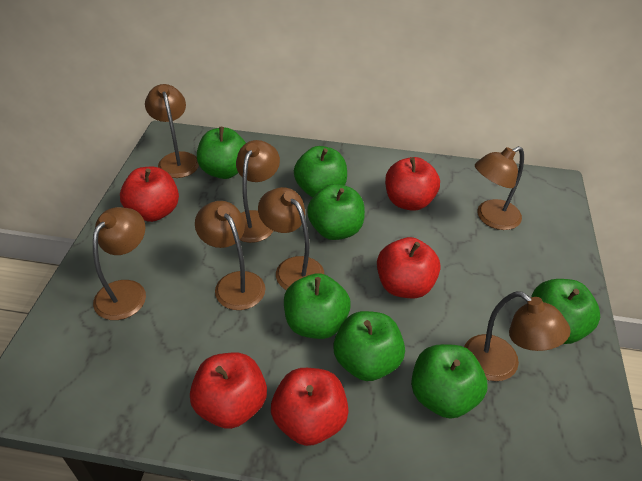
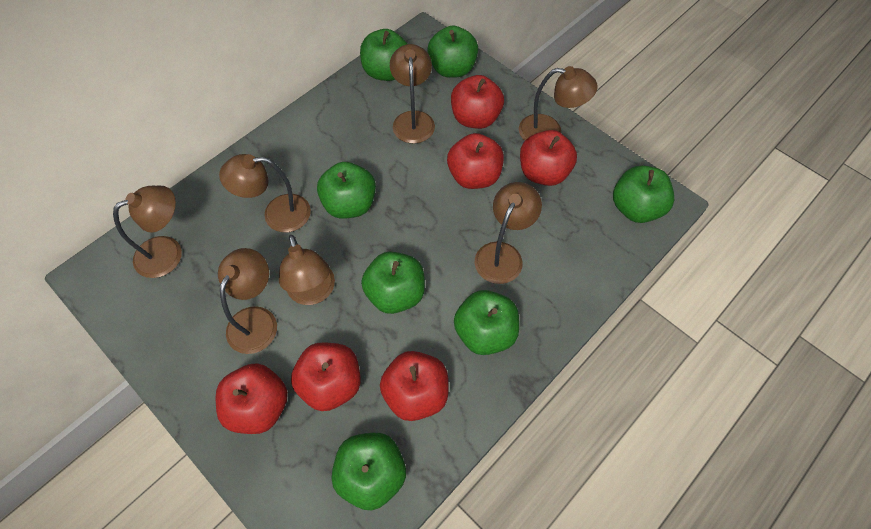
red apple: [120,167,179,222] [190,352,267,429] [271,368,349,446] [377,237,440,298] [385,157,440,211] = 5 -> [216,363,288,434] [291,342,361,411] [380,351,449,421] [447,133,504,189] [451,75,504,129] [520,130,577,186] = 6

